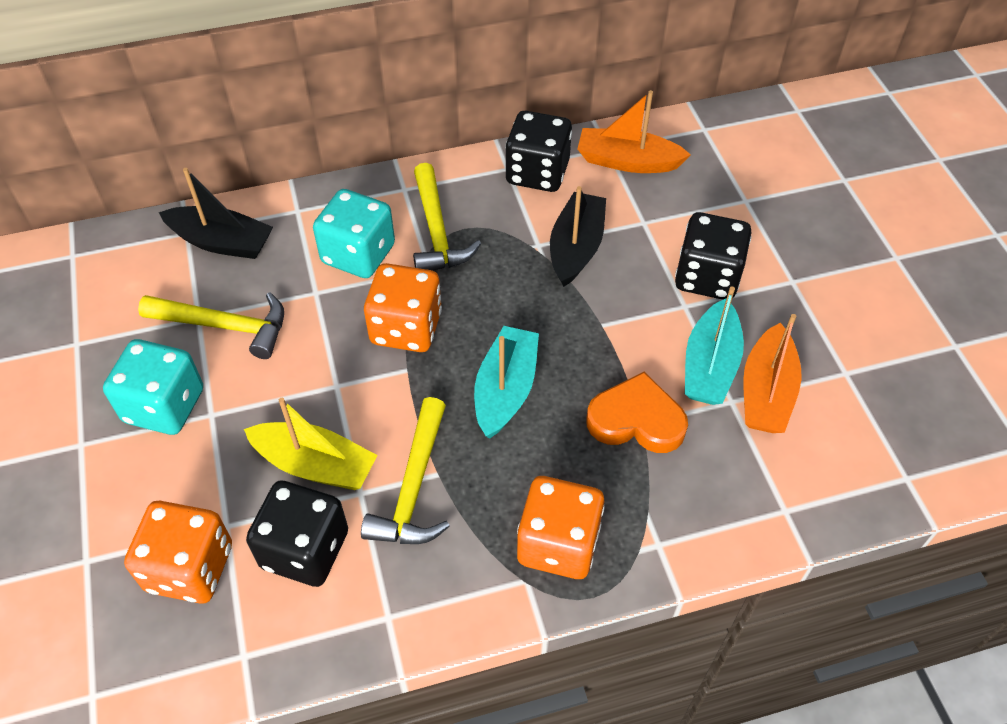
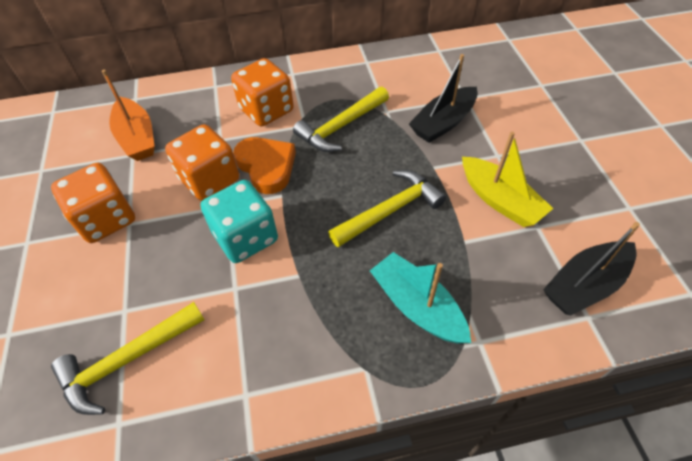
black dice: [246,481,348,587] [505,111,572,192] [675,212,751,300] = 3 -> none = 0
orange boat: [578,90,691,173] [743,314,801,433] = 2 -> [102,70,155,161] = 1
turquoise boat: [474,326,539,438] [685,287,744,405] = 2 -> [370,252,471,343] = 1
turquoise dice: [103,339,203,435] [313,189,395,278] = 2 -> [201,180,278,263] = 1

